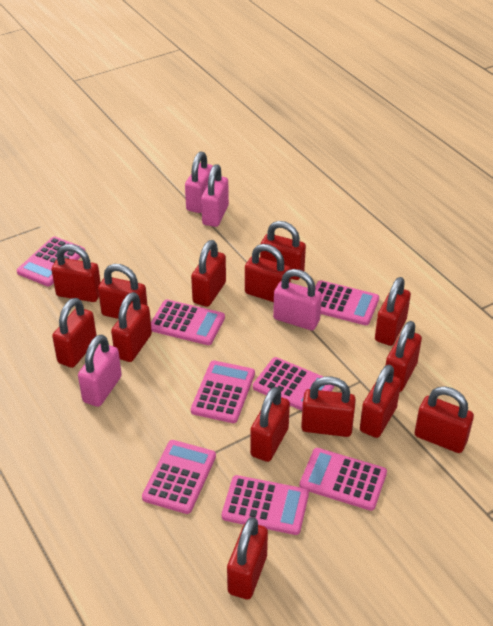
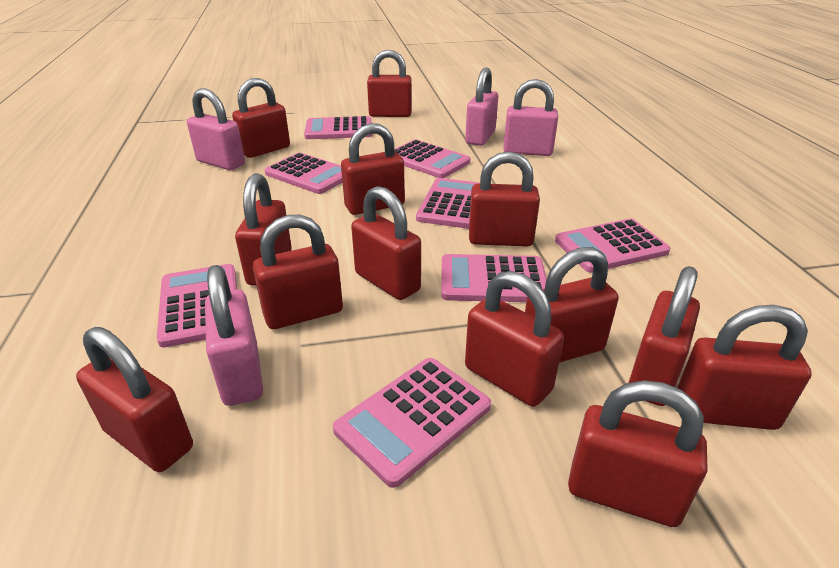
red padlock: [52,244,101,302] [52,298,97,368] [98,264,148,319] [111,292,152,362] [191,240,226,307] [227,517,268,599] [245,244,291,302] [250,387,290,462] [260,221,306,280] [301,376,356,437] [360,364,401,438] [375,277,411,346] [385,321,422,392] [415,386,474,453] = 14 -> [76,327,193,472] [232,78,290,158] [235,173,292,286] [253,215,343,329] [341,123,405,215] [351,186,421,300] [367,50,412,117] [465,271,564,407] [469,152,540,247] [525,247,619,363] [568,380,708,527] [628,266,700,406] [677,305,812,430] = 13

